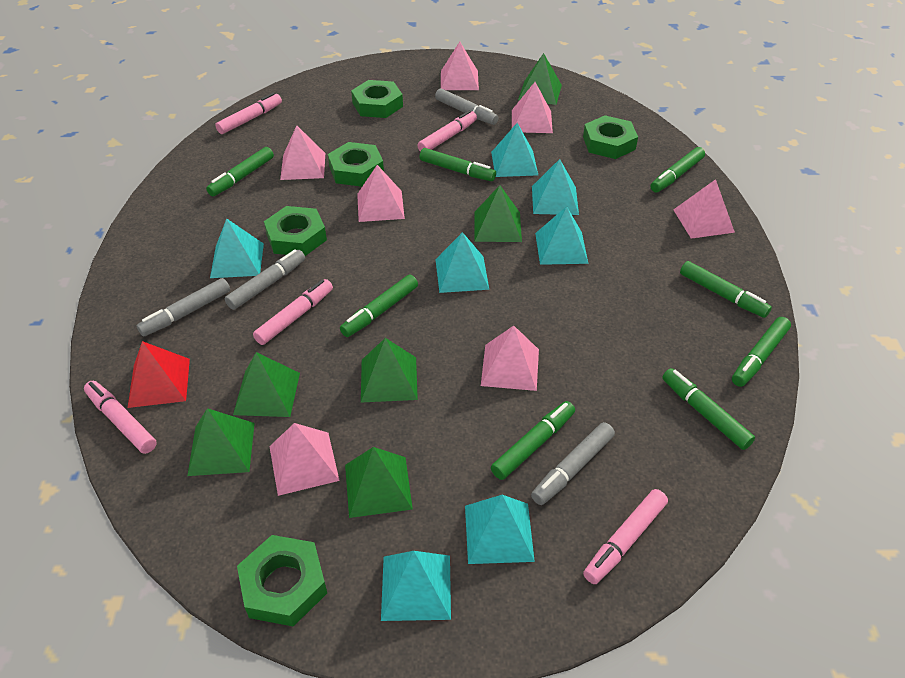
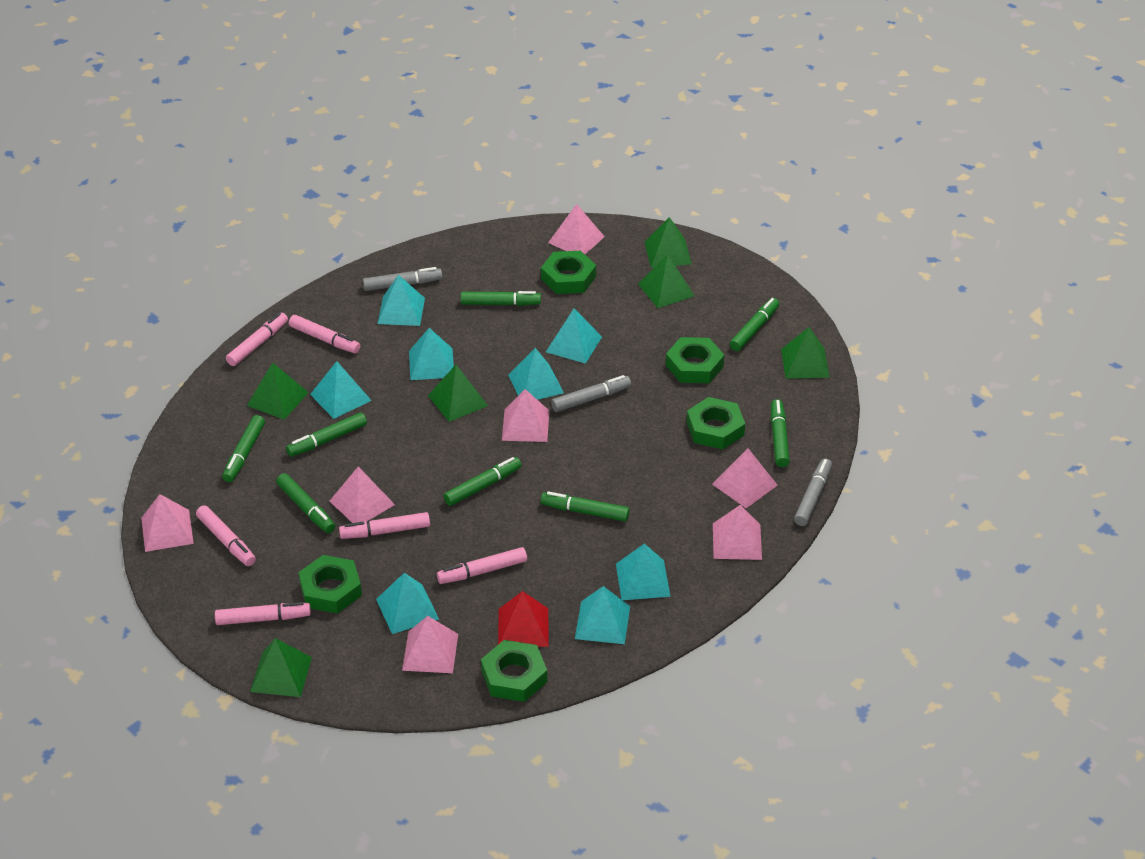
grey marker: [137,278,230,336] [225,249,305,310] [435,88,498,125] [531,422,615,505] = 4 -> [363,267,442,291] [551,375,631,412] [794,459,832,526] = 3
pink marker: [84,381,157,454] [215,93,282,134] [253,279,333,345] [417,110,477,152] [583,489,668,584] = 5 -> [196,505,256,566] [215,602,311,625] [226,313,288,366] [289,315,360,353] [339,512,430,539] [437,547,527,584] = 6
turquoise pyramid: [210,218,264,278] [381,551,451,621] [435,232,489,293] [465,495,535,564] [491,123,538,177] [532,159,579,215] [535,206,588,265] = 7 -> [310,361,372,419] [376,573,439,634] [377,275,425,326] [409,328,454,380] [508,348,564,400] [546,309,602,364] [575,586,630,644] [616,544,671,600] = 8

